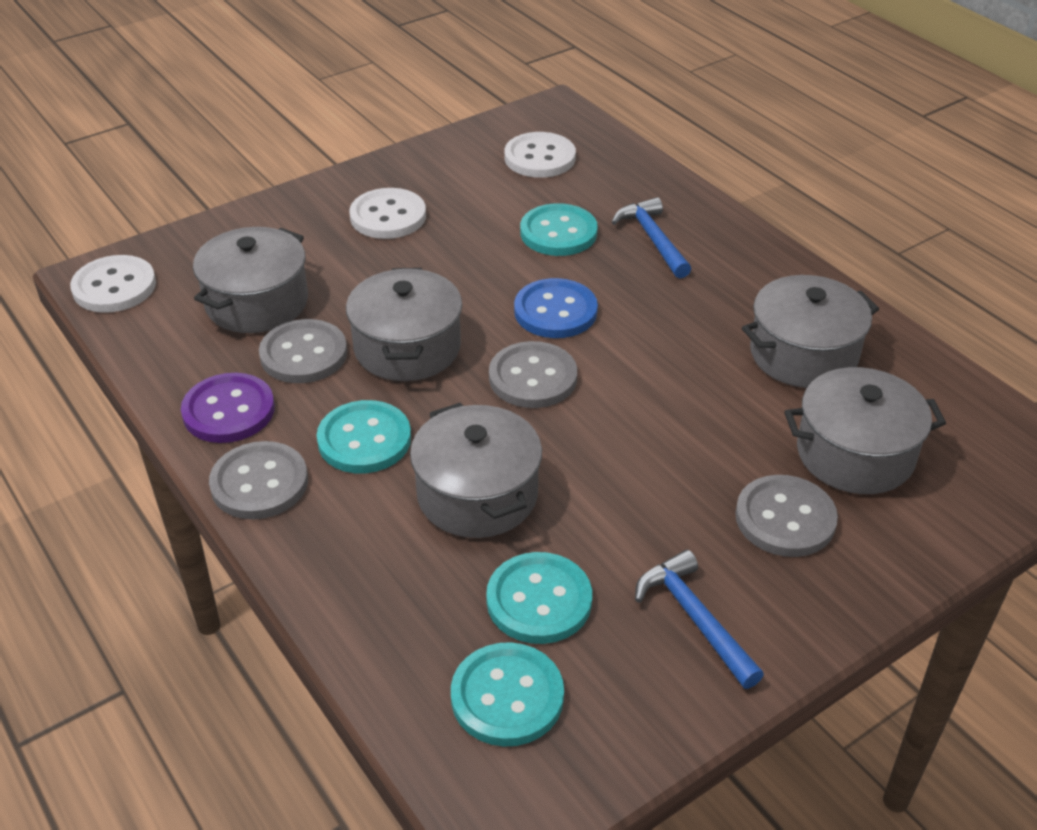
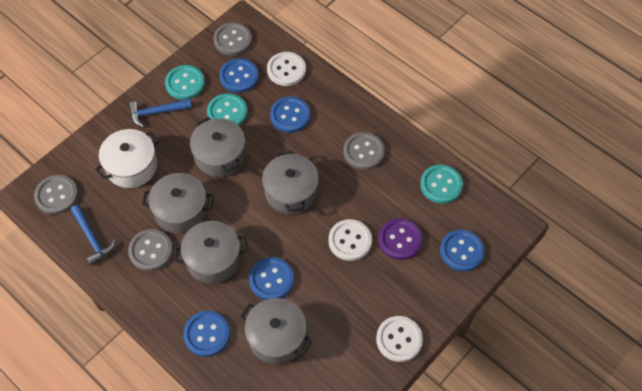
blue button: [514,278,598,338] = 1 -> [183,311,230,357] [219,58,259,93] [249,257,294,300] [270,96,311,133] [440,230,485,272] = 5
turquoise button: [316,400,411,473] [451,642,564,747] [486,552,592,644] [520,203,598,256] = 4 -> [165,65,205,100] [207,93,247,126] [420,165,463,204] = 3
white pot: none = 0 -> [95,129,160,188] = 1

